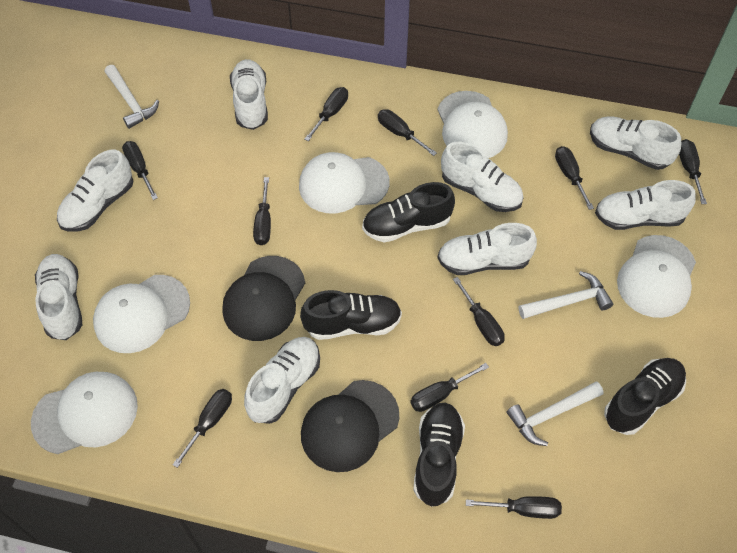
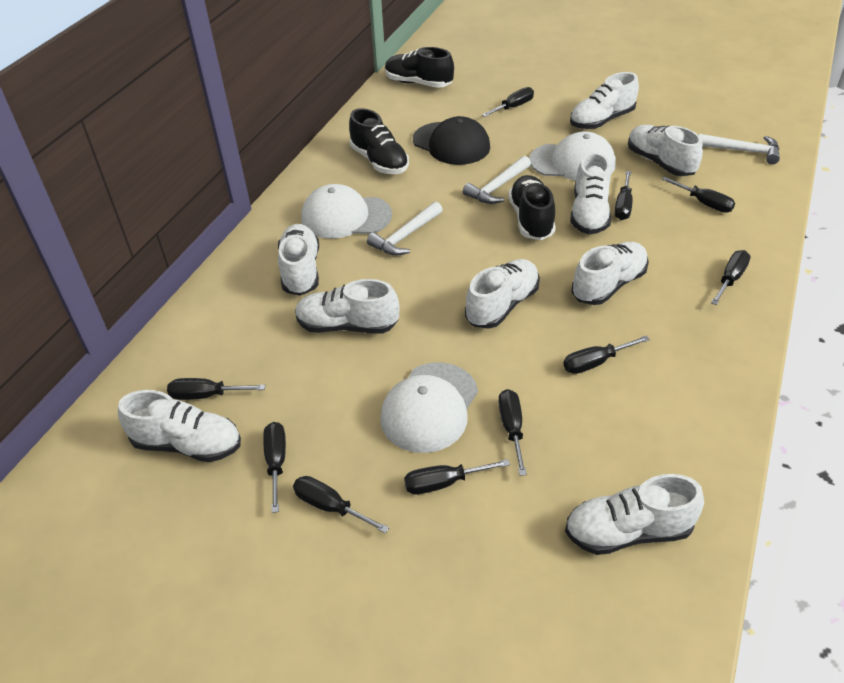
black cap: [222,256,305,341] [301,380,399,472] = 2 -> [413,116,490,165] = 1
black shoe: [300,290,402,340] [362,182,455,242] [413,403,465,507] [604,358,686,435] = 4 -> [349,108,409,174] [385,47,454,88] [508,175,556,240] = 3
white cap: [31,372,138,454] [93,275,190,353] [299,152,389,213] [437,91,508,158] [617,235,696,318] = 5 -> [301,184,392,239] [380,363,478,453] [529,131,616,181] = 3
white shoe: [35,254,82,340] [57,150,133,232] [230,59,268,130] [244,337,320,424] [438,223,537,275] [441,142,523,212] [590,116,681,170] [595,180,696,230] = 8 -> [118,390,241,462] [278,224,319,296] [295,279,399,333] [465,259,540,329] [565,474,704,555] [570,72,639,129] [570,152,611,234] [571,242,649,305] [628,125,703,176] = 9

